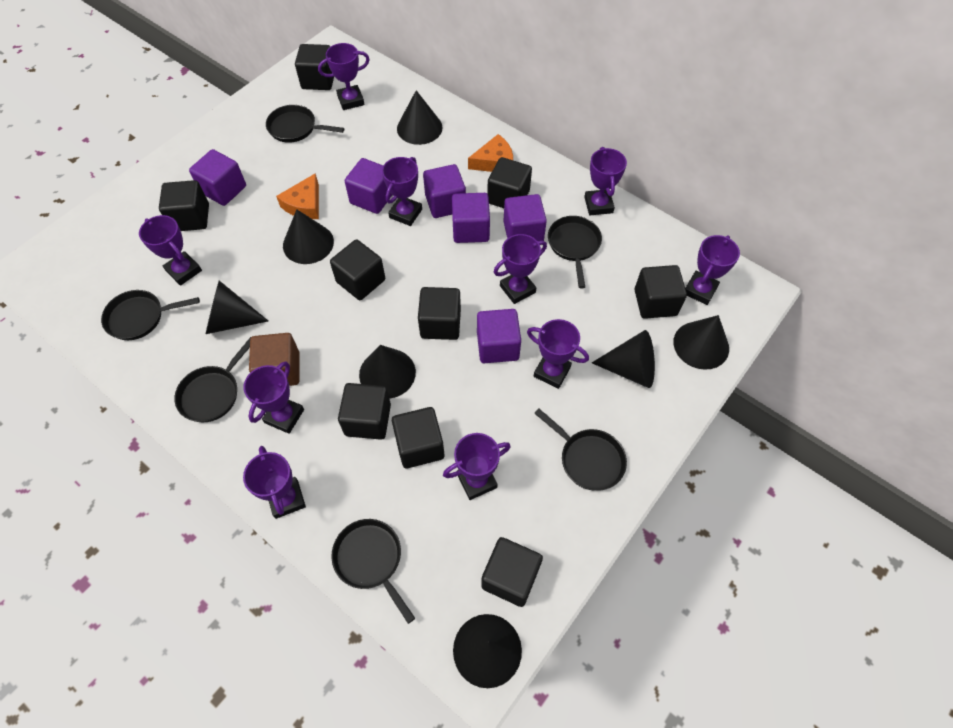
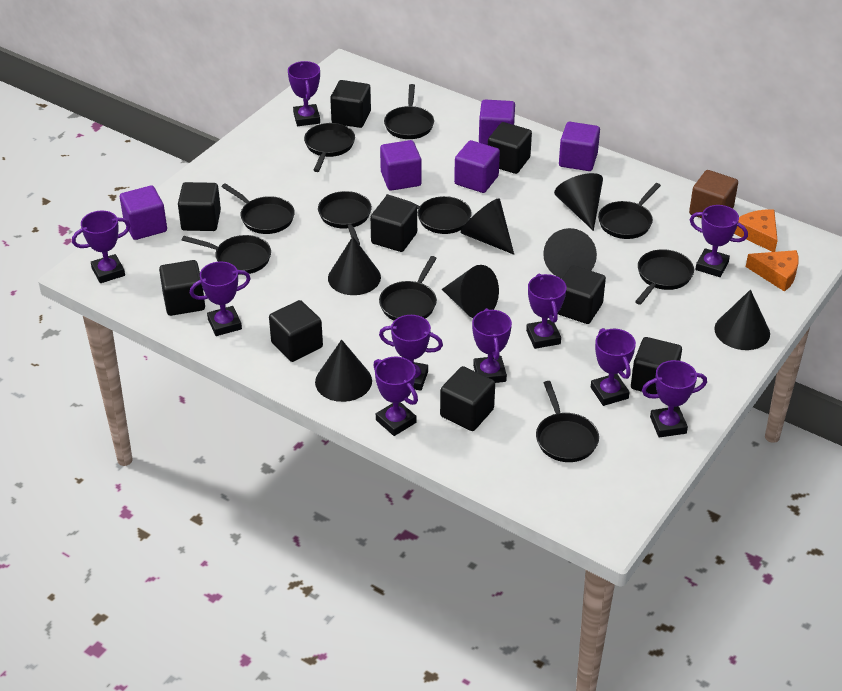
black pan: [101,290,200,340] [174,337,251,422] [266,105,344,143] [331,519,415,624] [534,409,627,491] [548,216,602,288] = 6 -> [182,235,271,275] [221,183,295,234] [304,123,355,172] [318,191,372,245] [379,256,437,321] [384,84,434,139] [385,194,472,234] [536,381,599,462] [598,183,661,239] [635,249,694,305] = 10
purple cube: [189,149,246,206] [345,158,392,214] [423,164,466,218] [452,193,490,243] [477,309,521,363] [504,194,547,241] = 6 -> [120,186,167,240] [380,140,422,191] [454,140,500,193] [479,100,515,145] [559,122,600,171] = 5

